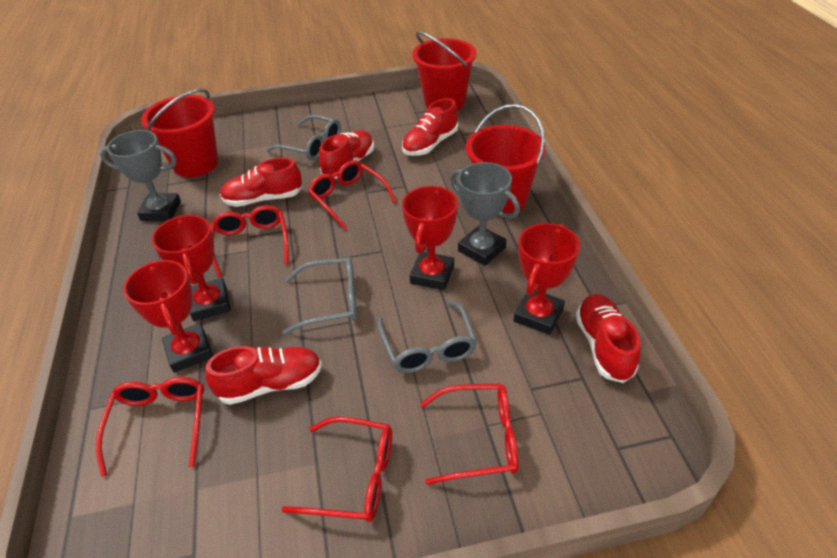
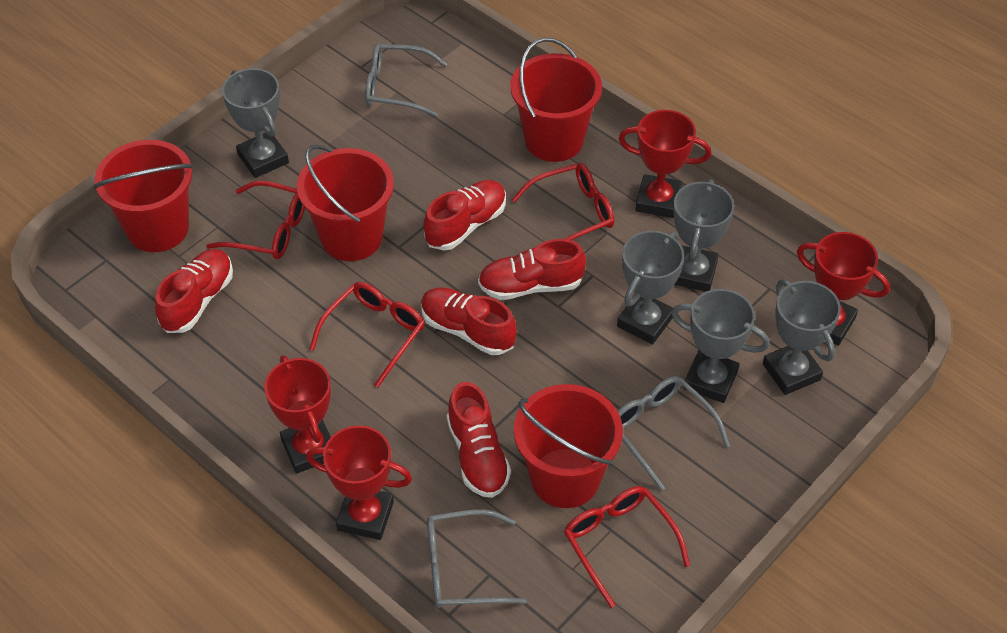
grey trophy: [100,130,181,221] [451,162,520,266] = 2 -> [222,68,289,178] [617,231,684,345] [671,289,770,403] [673,179,734,291] [763,279,841,395] = 5
red bucket: [141,89,218,177] [412,31,477,111] [466,104,546,216] = 3 -> [93,140,194,252] [297,144,394,261] [510,38,602,162] [514,384,623,508] = 4
red glasses: [96,377,204,477] [211,205,289,277] [281,417,392,522] [308,160,397,230] [420,383,518,485] = 5 -> [206,181,305,259] [309,282,425,387] [512,163,614,240] [564,486,690,608] = 4

